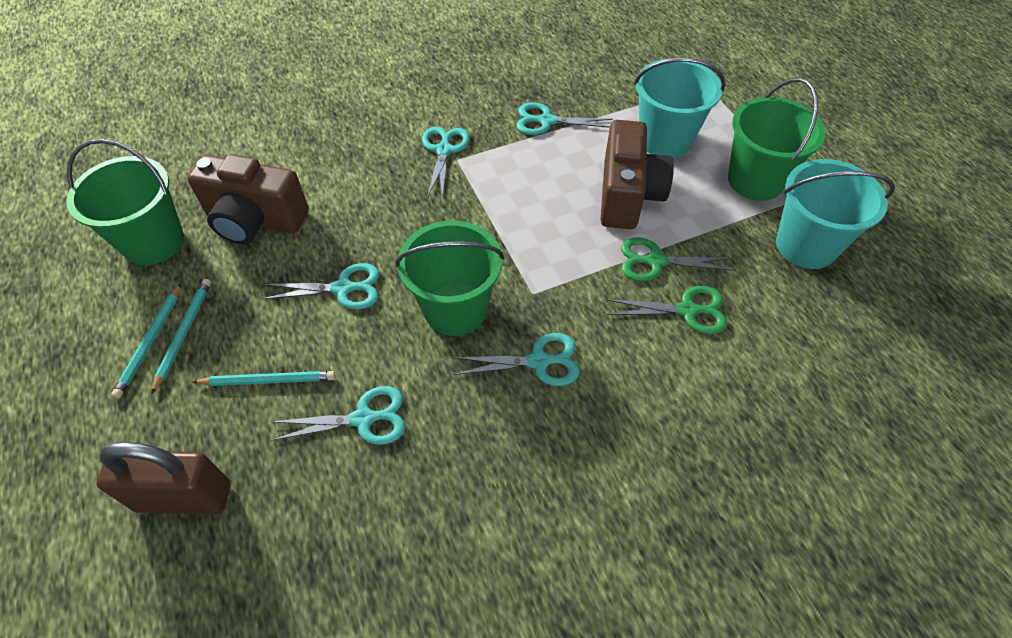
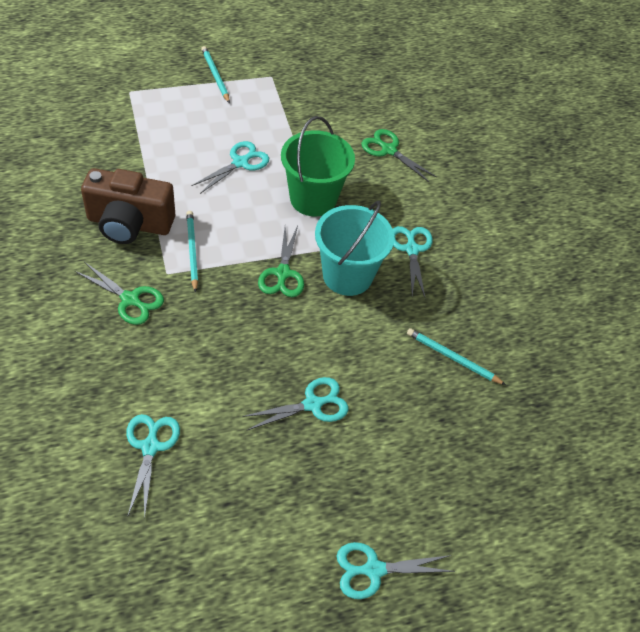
brown camera: [187,154,309,244] [600,120,674,229] = 2 -> [81,168,175,244] = 1
brown padlock: [97,442,231,514] = 1 -> none = 0
green bucket: [66,139,184,265] [395,220,504,336] [728,78,826,201] = 3 -> [281,116,355,216] = 1
green scissors: [606,286,728,334] [621,237,736,282] = 2 -> [75,262,164,325] [258,226,304,297] [361,129,437,182] = 3
turquoise bucket: [634,58,725,158] [776,159,895,269] = 2 -> [315,201,394,296] = 1

